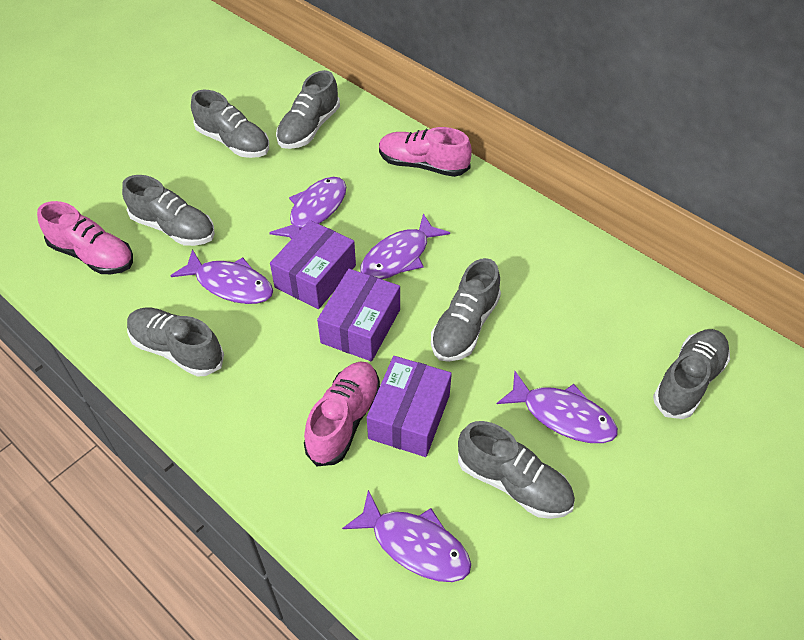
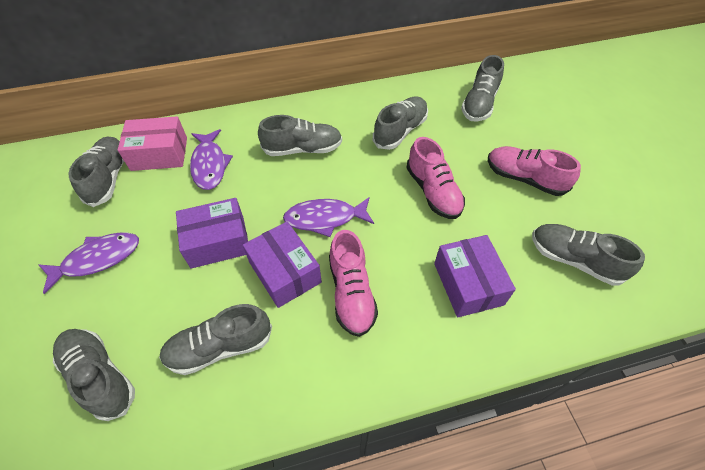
pink box: none = 0 -> [118,116,187,171] = 1
purple fish: [170,249,273,304] [269,177,346,239] [342,490,471,582] [360,214,450,279] [497,371,618,443] = 5 -> [38,232,139,294] [190,129,233,190] [283,197,374,237] = 3

